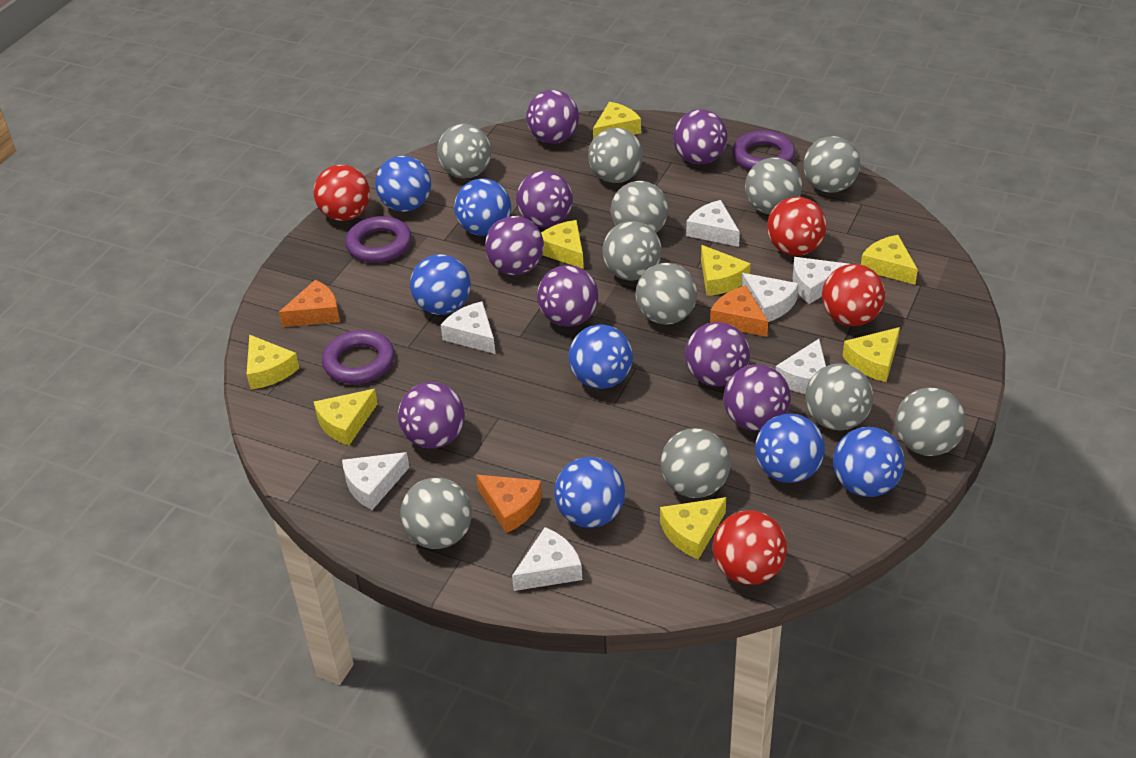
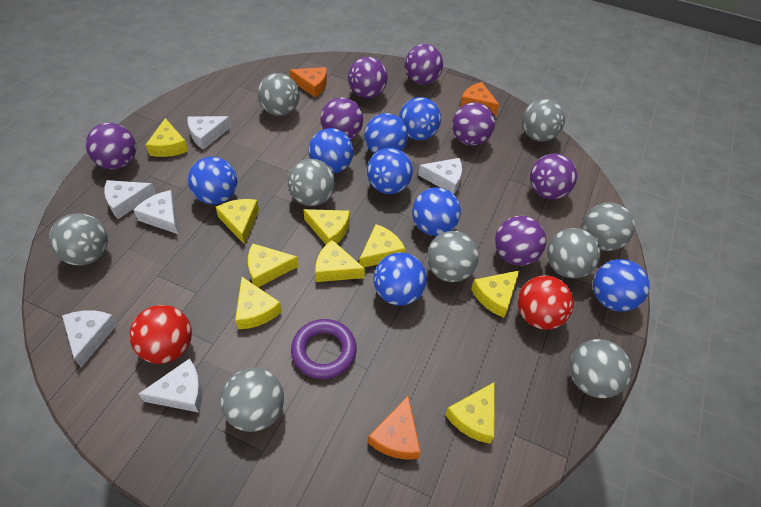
blue ball: [375,156,431,212] [410,254,471,315] [454,179,511,236] [554,457,625,528] [569,324,633,389] [755,414,825,483] [833,427,905,497] = 7 -> [188,157,238,205] [309,128,354,174] [364,113,408,154] [367,148,413,194] [374,252,427,305] [399,97,441,140] [412,187,461,236] [593,259,650,312] = 8
grey ball: [400,478,472,549] [437,124,491,179] [588,128,643,183] [602,221,662,281] [611,181,668,233] [635,263,697,325] [660,428,731,498] [745,158,802,215] [804,136,860,193] [805,364,873,430] [895,387,966,456] = 11 -> [49,213,108,265] [221,368,284,432] [258,73,300,116] [288,159,335,206] [427,231,479,282] [522,99,565,141] [547,228,601,278] [570,339,632,398] [583,202,635,251] = 9
purple ball: [398,382,465,449] [485,216,544,275] [516,170,573,228] [526,90,579,143] [537,265,599,327] [673,109,727,164] [685,322,750,387] [724,364,791,431] = 8 -> [86,123,136,169] [320,97,363,139] [348,57,388,98] [405,44,443,85] [452,102,495,146] [495,216,546,266] [530,154,577,199] = 7
purple ring: [322,330,394,384] [345,216,412,263] [732,130,796,170] = 3 -> [291,319,357,379] = 1
red ball: [313,165,370,221] [713,510,787,585] [767,197,826,256] [822,264,885,326] = 4 -> [129,305,192,364] [518,276,574,330] = 2
white cheese: [342,452,409,510] [441,301,495,354] [512,527,582,591] [686,200,740,247] [741,273,799,322] [776,339,826,394] [793,257,849,304] = 7 -> [62,310,118,367] [104,180,156,219] [134,190,178,234] [139,358,203,413] [187,116,231,150] [418,158,462,194] = 6
yellow cheese: [246,335,299,390] [314,389,378,445] [541,220,584,269] [593,102,641,139] [660,497,726,560] [701,245,751,296] [842,327,900,382] [861,235,918,285] = 8 -> [146,118,188,157] [216,199,259,245] [235,277,282,329] [248,243,299,287] [304,209,350,244] [315,240,365,282] [359,224,405,268] [445,382,495,444] [471,270,520,318] = 9

